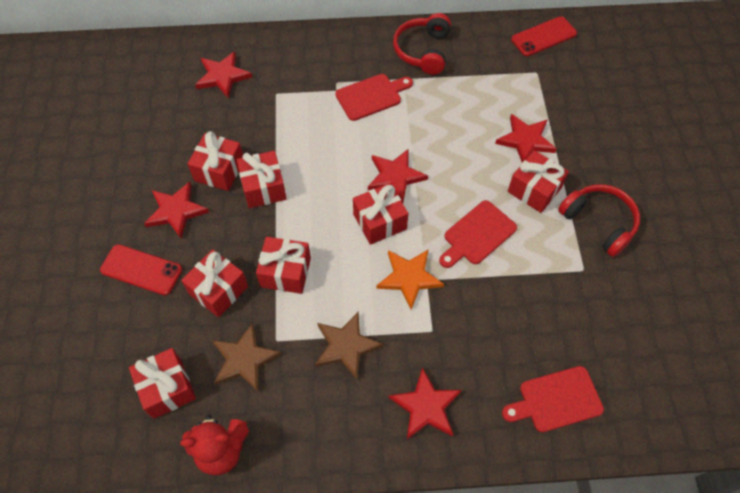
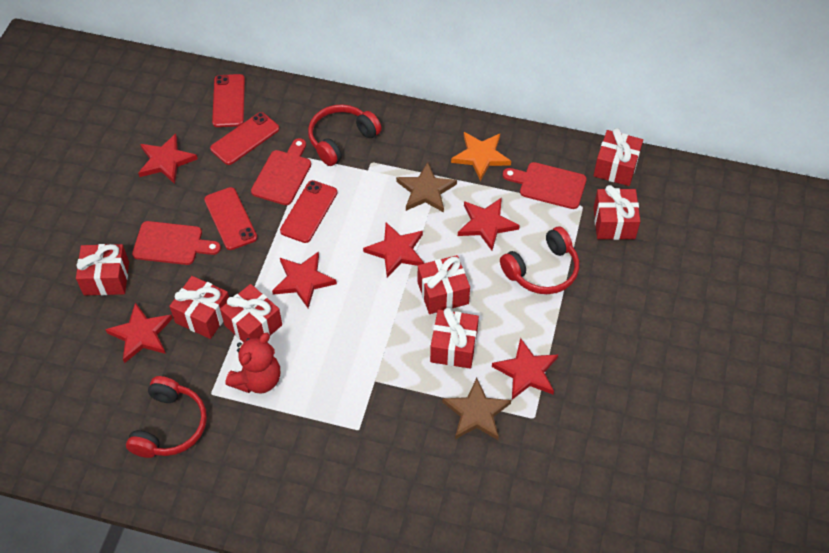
red headphones: [393,13,451,75] [558,184,640,257] = 2 -> [126,376,207,458] [308,104,382,166] [500,226,579,294] = 3
red phone: [100,244,182,295] [511,16,577,56] = 2 -> [204,187,257,250] [210,112,279,165] [212,74,245,127] [280,180,337,243] = 4
red star: [144,182,209,239] [195,51,253,98] [368,149,428,203] [389,368,461,439] [495,114,557,162] = 5 -> [105,303,173,363] [138,133,198,184] [272,251,337,308] [363,222,424,277] [458,198,520,250] [492,338,558,400] = 6

